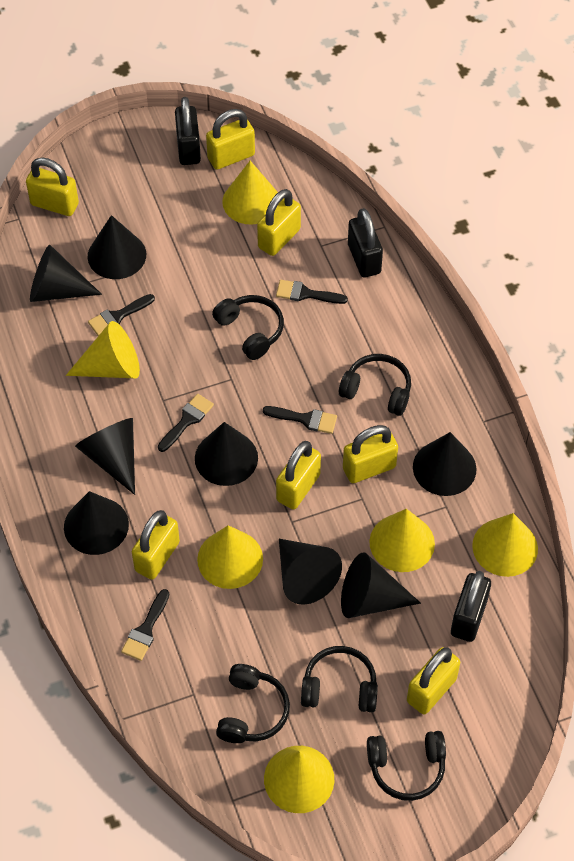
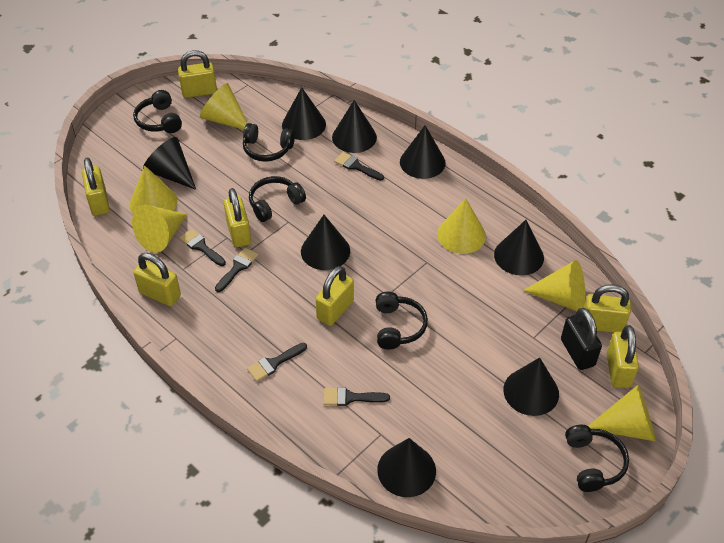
black padlock: [175,97,201,165] [348,208,383,277] [451,571,491,642] = 3 -> [561,308,602,370] = 1

